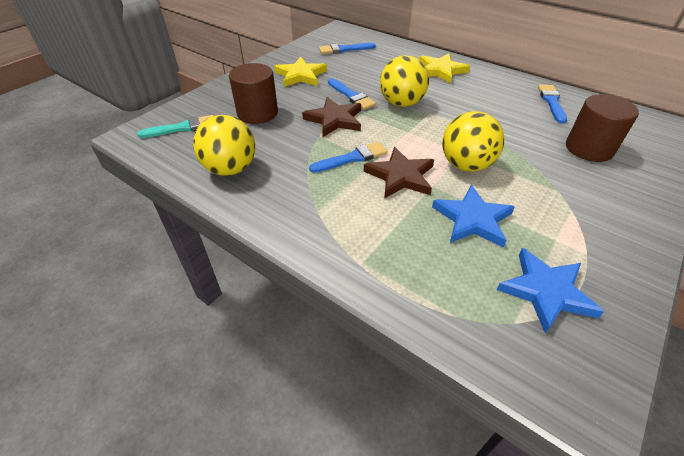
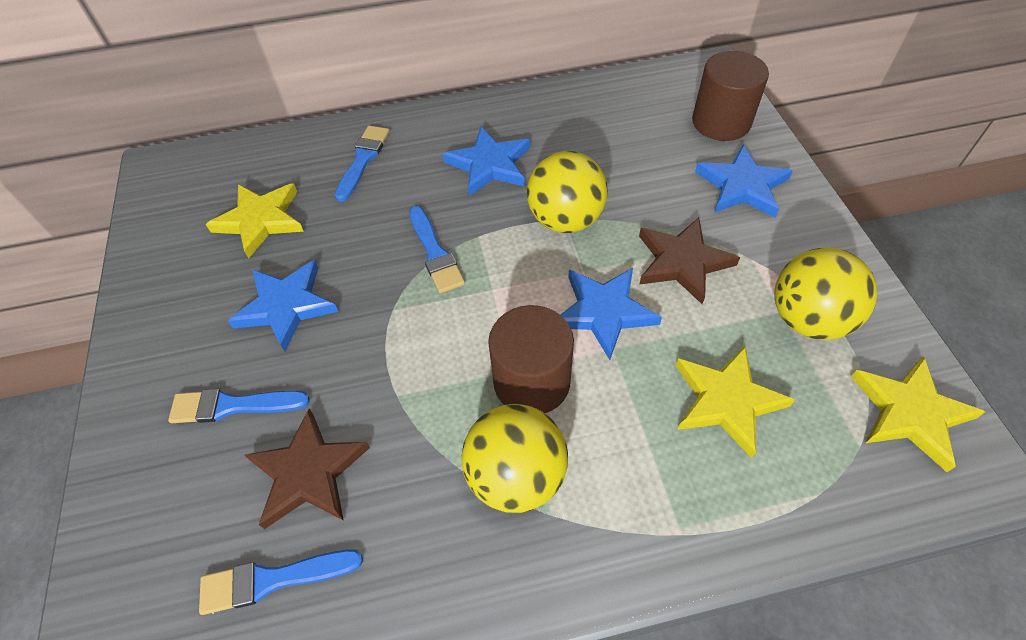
blue star: [432,185,515,248] [497,248,604,333] = 2 -> [228,260,338,351] [443,127,530,196] [560,268,662,360] [695,145,793,218] = 4
turquoise brush: [137,115,214,138] = 1 -> none = 0
yellow star: [274,57,327,87] [419,54,470,84] = 2 -> [206,183,304,258] [675,346,795,458] [851,356,985,472] = 3

